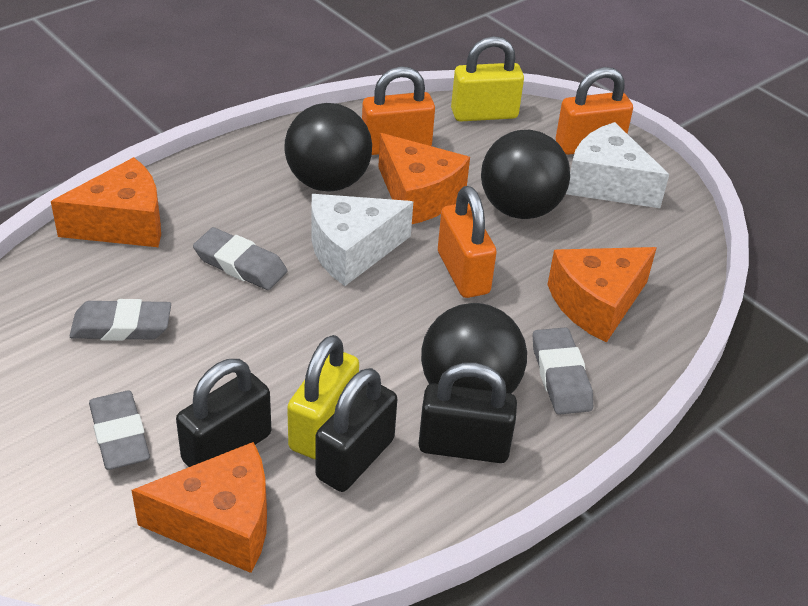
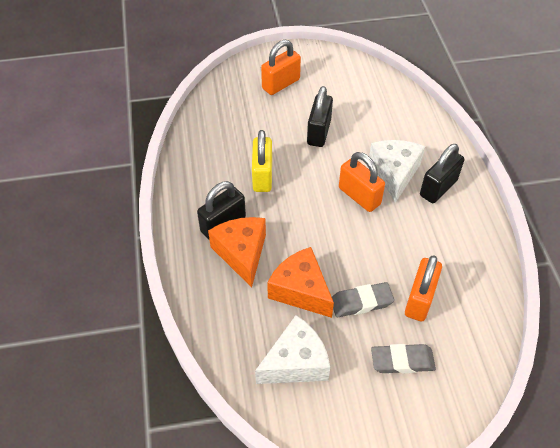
black ball: [284,103,372,192] [421,303,527,394] [481,130,570,219] = 3 -> none = 0
grey eraser: [70,299,171,341] [89,391,150,470] [193,227,287,290] [533,327,593,415] = 4 -> [332,282,394,317] [371,344,436,373] = 2
orange cheese: [51,157,161,247] [132,442,267,573] [378,133,470,224] [547,247,657,343] = 4 -> [208,217,266,288] [267,247,334,318] = 2
yellow padlock: [287,335,359,459] [451,36,524,122] = 2 -> [252,130,272,192] = 1

